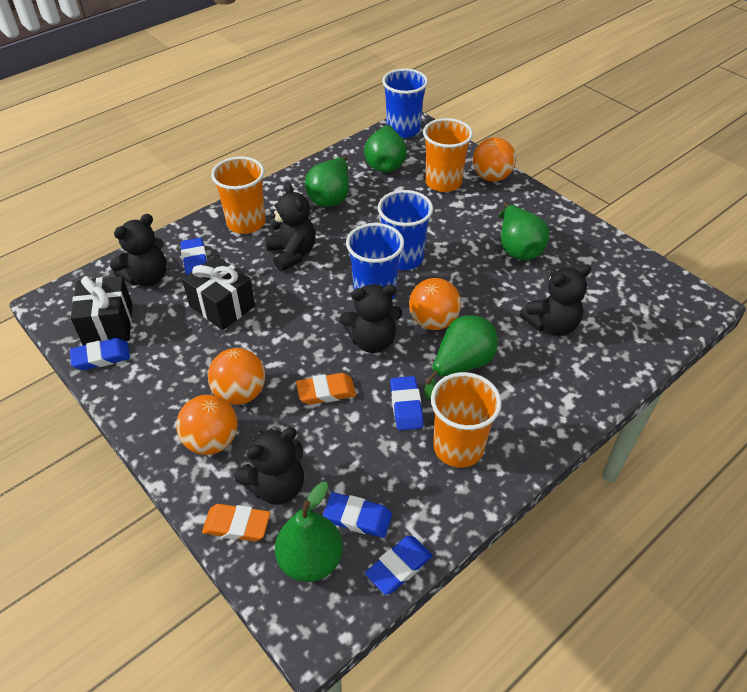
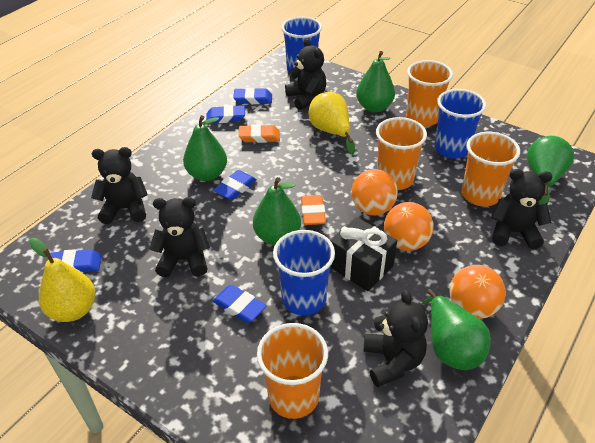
black gift: [71,276,132,346] [182,256,255,330] = 2 -> [330,217,397,291] = 1
orange ball: [176,395,238,455] [208,348,265,405] [409,278,461,330] [473,137,516,182] = 4 -> [351,169,398,215] [384,202,434,251] [449,265,506,319] = 3
orange cup: [211,156,265,234] [423,118,473,192] [431,372,502,468] = 3 -> [257,323,328,419] [376,117,427,190] [406,60,453,127] [462,132,520,206] = 4
yellow pear: none = 0 -> [29,238,95,322] [308,92,355,155] = 2

